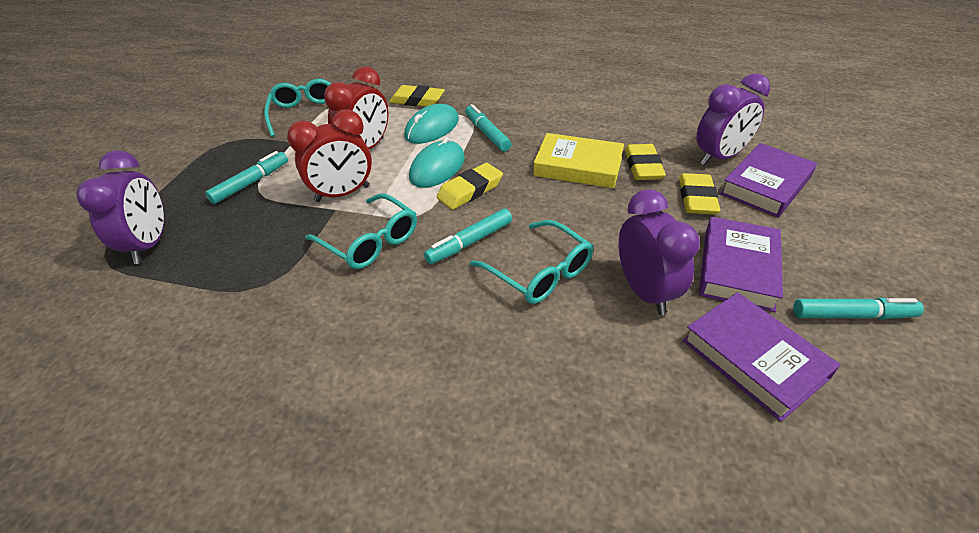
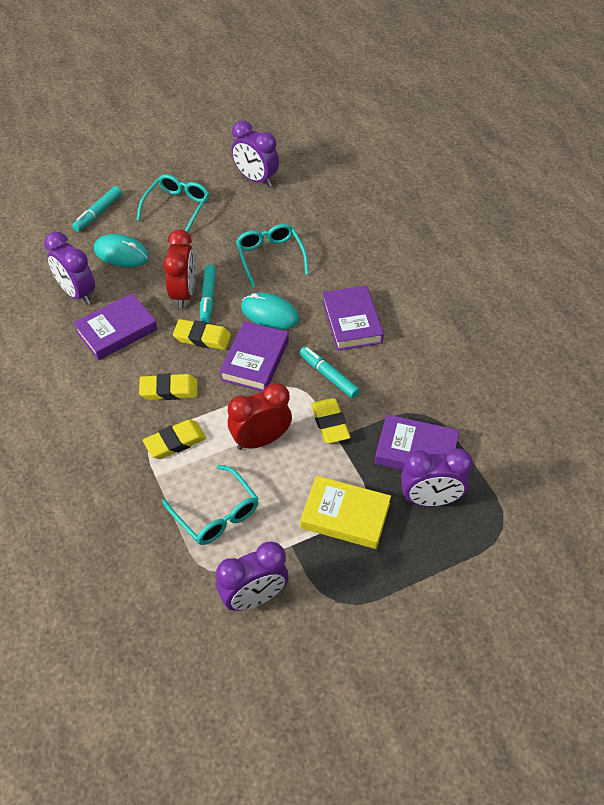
purple book: [683,292,840,422] [699,217,783,312] [720,143,817,218] = 3 -> [73,293,157,361] [219,321,289,392] [322,285,384,351] [375,414,459,470] = 4
purple clock: [76,150,164,264] [618,189,700,315] [696,73,770,165] = 3 -> [44,232,95,305] [216,542,289,611] [231,121,279,187] [401,448,473,506] = 4
turquoise marker: [205,151,288,204] [424,209,512,264] [465,104,511,152] [793,298,924,320] = 4 -> [72,186,122,231] [200,265,216,323] [300,346,360,398] = 3

